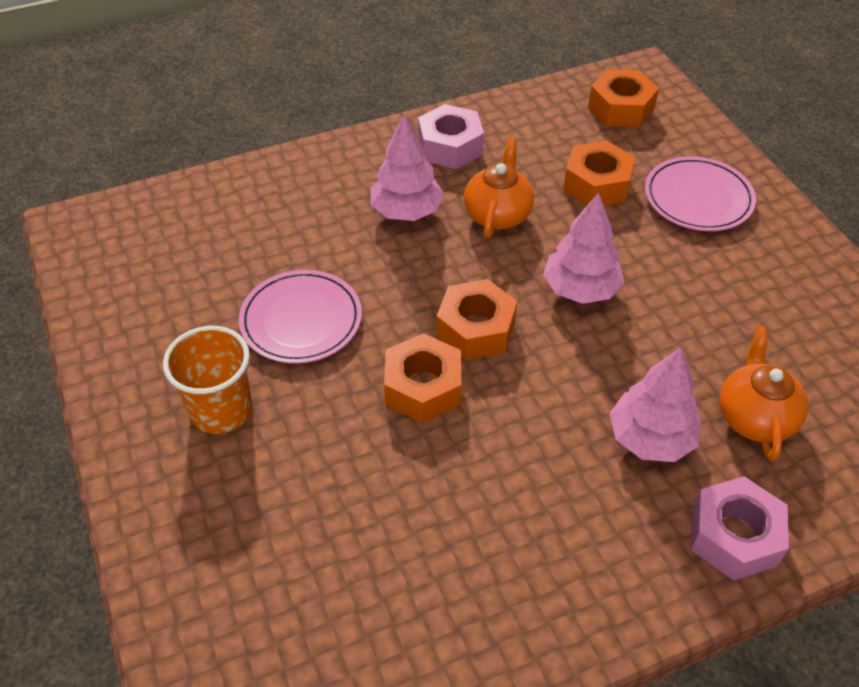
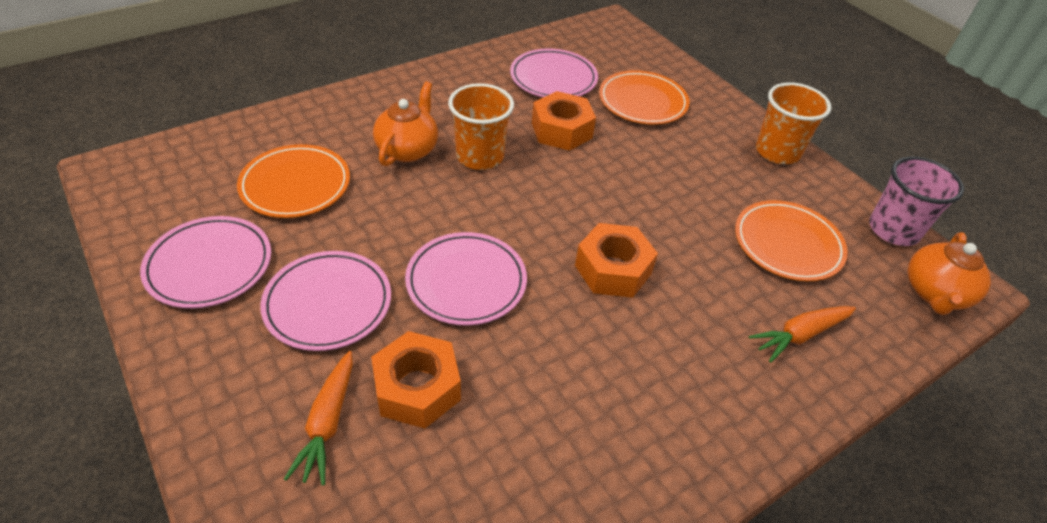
orange carrot: none = 0 -> [284,351,353,486] [749,306,856,363] = 2
orange cup: [163,326,252,434] = 1 -> [448,83,514,170] [756,82,832,164] = 2
orange nut: [384,333,461,423] [436,279,518,360] [563,141,635,206] [588,69,659,127] = 4 -> [371,331,461,429] [532,91,596,151] [575,223,658,298] = 3
orange plate: none = 0 -> [237,144,350,218] [599,70,690,125] [735,200,848,281] = 3
pink cup: none = 0 -> [869,156,964,246] = 1
pink nut: [418,104,484,169] [691,476,789,581] = 2 -> none = 0
pink plate: [239,270,362,364] [645,156,756,231] = 2 -> [140,216,271,308] [260,251,391,351] [405,232,527,325] [510,48,598,97] = 4
pink tree: [371,114,444,221] [543,193,624,304] [609,348,701,462] = 3 -> none = 0

